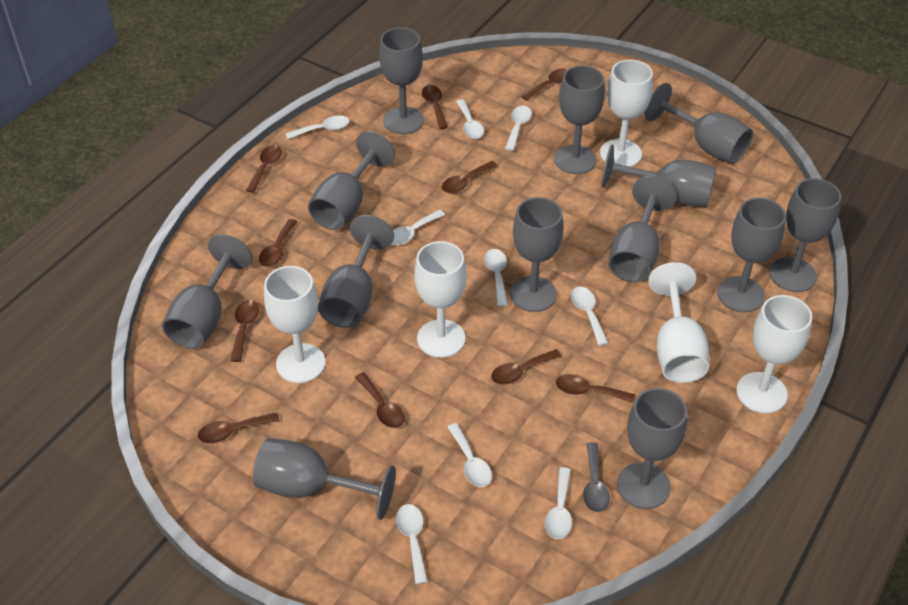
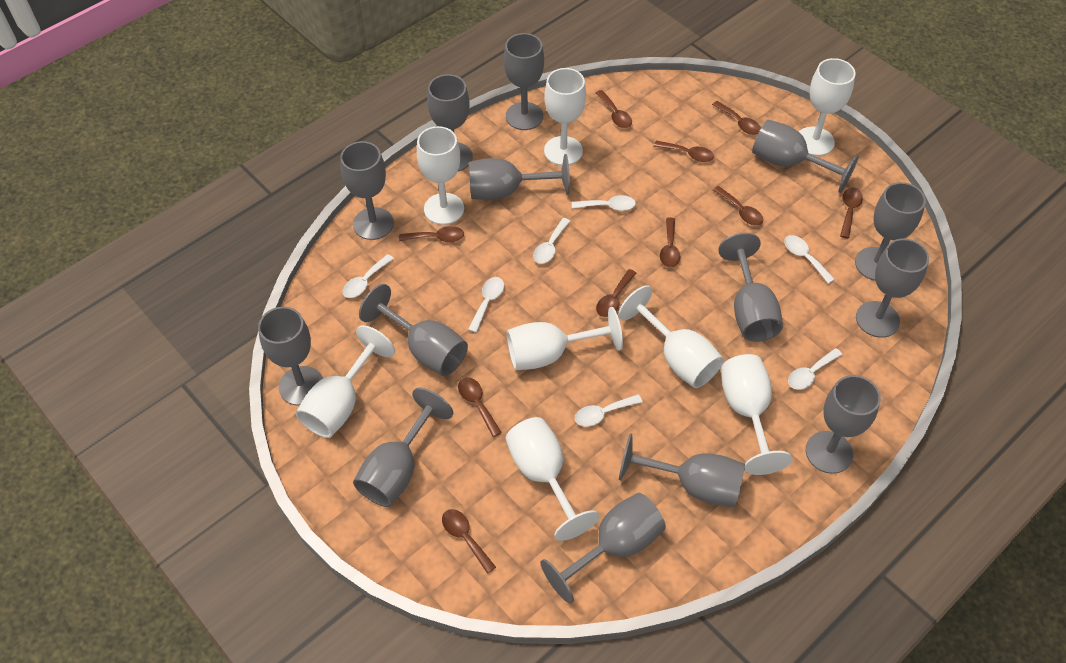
grey goblet: [162,234,252,349] [253,438,396,520] [308,131,395,230] [318,215,394,328] [379,27,424,134] [510,197,564,312] [554,65,605,174] [602,144,716,207] [608,176,676,282] [617,388,687,509] [645,83,753,164] [717,198,786,312] [769,178,841,292] = 13 -> [258,307,323,406] [340,141,394,240] [353,388,453,507] [359,284,468,376] [427,74,473,171] [469,154,570,200] [504,33,544,130] [540,493,666,604] [619,433,745,507] [718,233,783,342] [752,120,859,193] [806,375,881,474] [855,182,926,281] [856,239,929,338] = 14
grey spoon: [583,442,610,512] = 1 -> none = 0
white goblet: [264,266,325,383] [414,241,467,358] [600,60,653,167] [648,262,709,383] [736,295,812,413] = 5 -> [296,325,395,438] [417,126,464,225] [506,417,600,541] [507,307,623,370] [544,68,586,165] [618,285,724,388] [721,354,792,475] [799,58,856,156] = 8
white spoon: [285,116,350,139] [391,209,445,246] [396,504,428,584] [447,423,492,487] [456,99,484,139] [484,249,508,306] [505,106,532,151] [545,467,572,539] [571,286,608,346] = 9 -> [342,254,394,298] [468,277,504,333] [533,218,570,264] [572,195,636,211] [575,394,642,427] [784,235,835,284] [788,348,842,390] = 7

